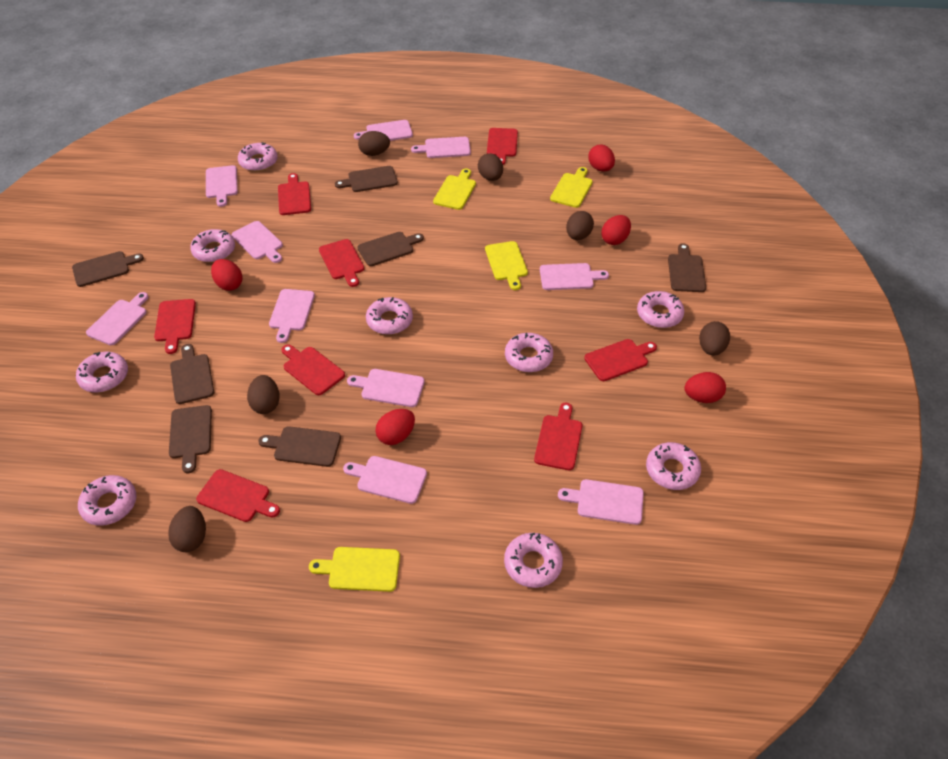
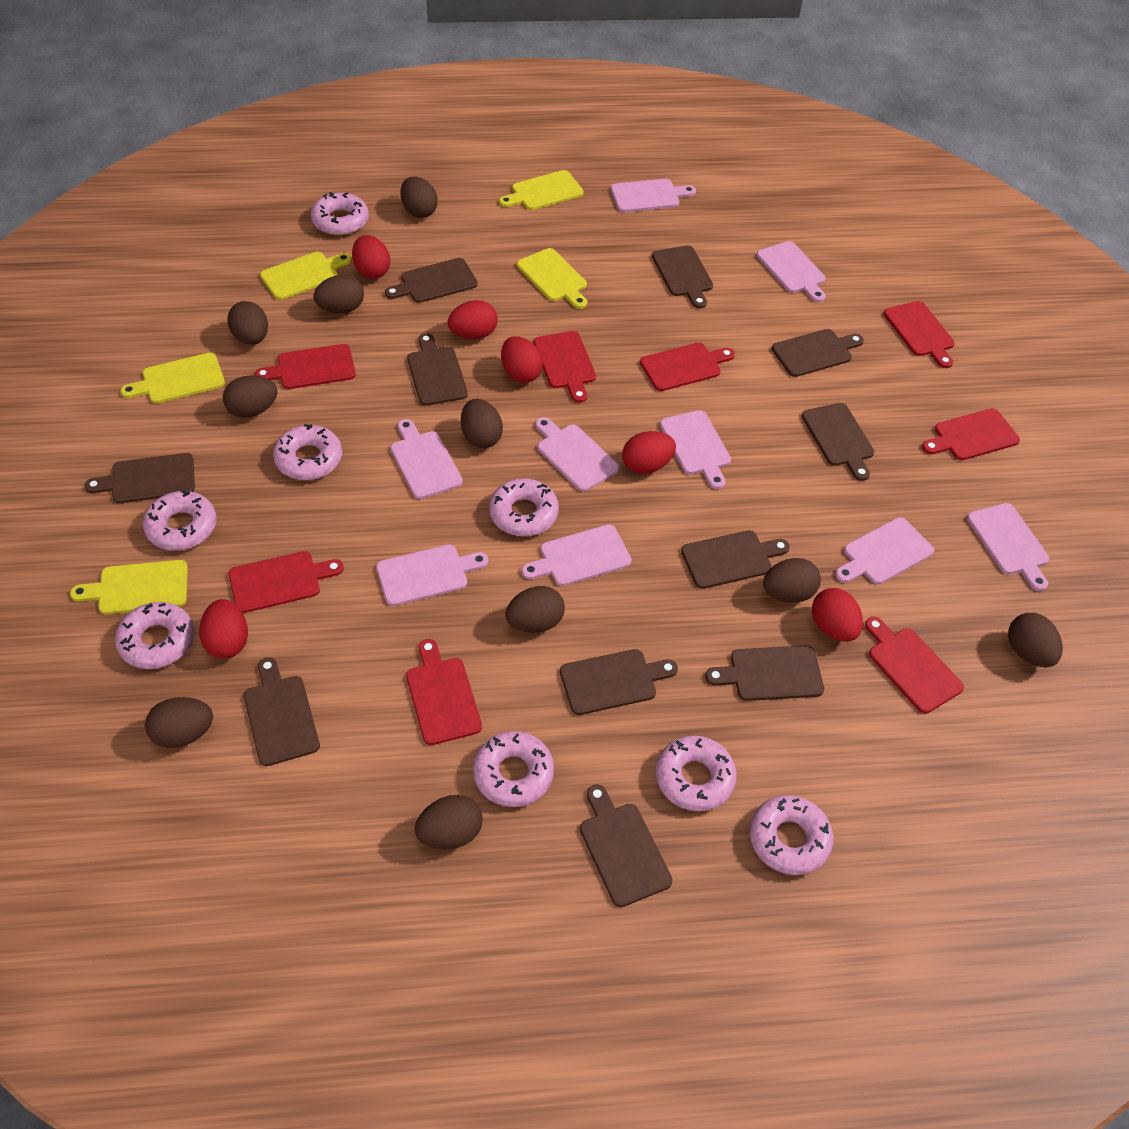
brown cutting board: [72,251,144,287] [169,405,212,473] [170,344,214,404] [258,426,341,467] [335,166,398,192] [358,232,424,266] [668,243,706,292] = 7 -> [84,453,195,503] [244,657,320,766] [385,258,478,303] [407,333,468,406] [560,649,678,715] [580,784,672,907] [652,245,713,309] [681,530,790,589] [705,646,824,701] [772,329,864,377] [802,403,874,481] = 11
brown egg: [168,506,206,552] [247,375,280,414] [358,131,390,156] [478,153,503,181] [566,211,594,240] [699,321,730,356] = 6 -> [145,697,213,748] [223,375,278,418] [227,301,268,345] [314,275,364,313] [400,176,438,218] [414,795,483,849] [461,399,503,448] [505,586,565,633] [763,558,821,603] [1008,613,1063,667] = 10
pink cutting board: [86,292,148,345] [206,165,238,207] [232,221,283,263] [269,289,315,343] [343,456,427,504] [347,369,425,407] [354,120,413,141] [411,137,471,158] [540,263,609,290] [558,479,644,525] = 10 -> [376,544,489,606] [390,419,463,499] [521,524,632,586] [536,417,619,492] [611,179,696,212] [660,410,731,489] [757,241,826,302] [835,517,934,584] [967,503,1049,591] = 9
pink donut: [76,352,128,392] [78,475,136,526] [190,229,235,262] [238,142,278,171] [366,297,413,335] [504,533,563,588] [505,333,553,372] [637,291,684,328] [646,442,701,490] = 9 -> [115,602,194,669] [143,490,216,551] [273,424,342,480] [311,192,369,235] [473,731,554,807] [489,478,559,536] [656,736,737,812] [750,795,833,875] = 8
red egg: [211,259,242,291] [375,409,415,445] [588,145,615,172] [601,215,631,245] [684,372,726,403] = 5 -> [199,599,248,659] [352,235,391,279] [448,300,498,339] [501,336,543,383] [622,431,676,474] [812,588,863,642] = 6
yellow cutting board: [309,547,400,592] [433,168,476,210] [485,241,528,290] [550,167,593,208] = 4 -> [70,560,188,614] [120,353,225,403] [260,252,352,300] [499,170,584,210] [517,248,587,309] = 5

